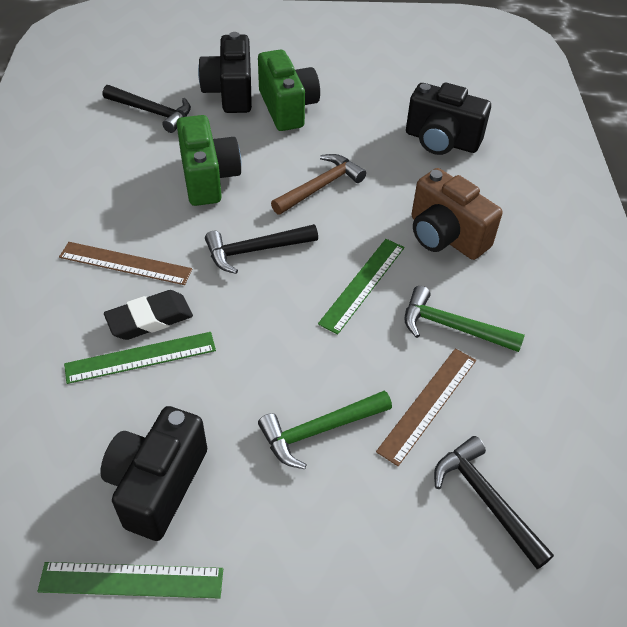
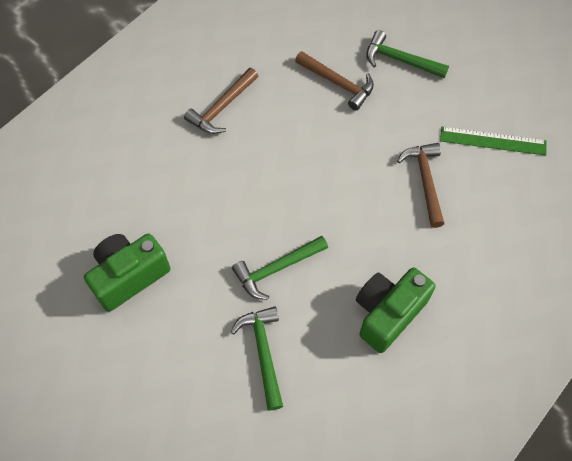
black camera: [100,406,207,541] [198,32,252,113] [406,83,491,155] = 3 -> none = 0
black eraser: [104,290,193,340] = 1 -> none = 0
black hammer: [103,85,191,133] [205,224,318,274] [434,436,554,569] = 3 -> none = 0
brown camera: [411,168,503,260] = 1 -> none = 0
brown hammer: [271,154,366,215] = 1 -> [184,68,258,134] [295,51,374,111] [397,143,444,228] = 3
brown ruler: [59,242,193,285] [376,348,476,466] = 2 -> none = 0
green hammer: [258,391,392,469] [404,286,525,352] = 2 -> [231,307,283,410] [232,236,328,300] [366,30,449,78] = 3
green ruler: [38,562,223,599] [64,332,216,384] [318,239,404,334] = 3 -> [440,127,547,156] = 1

